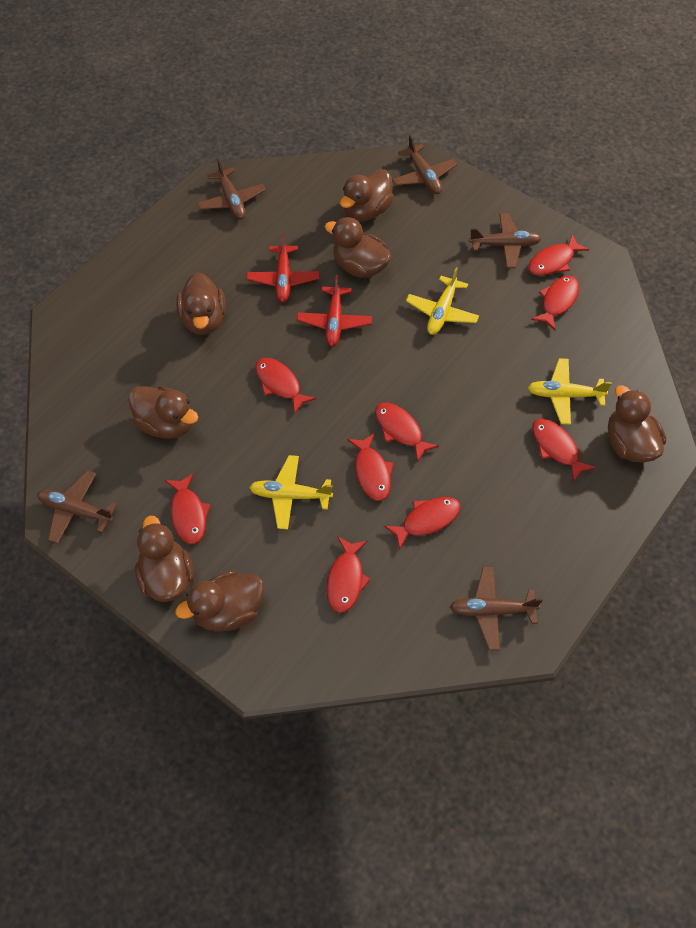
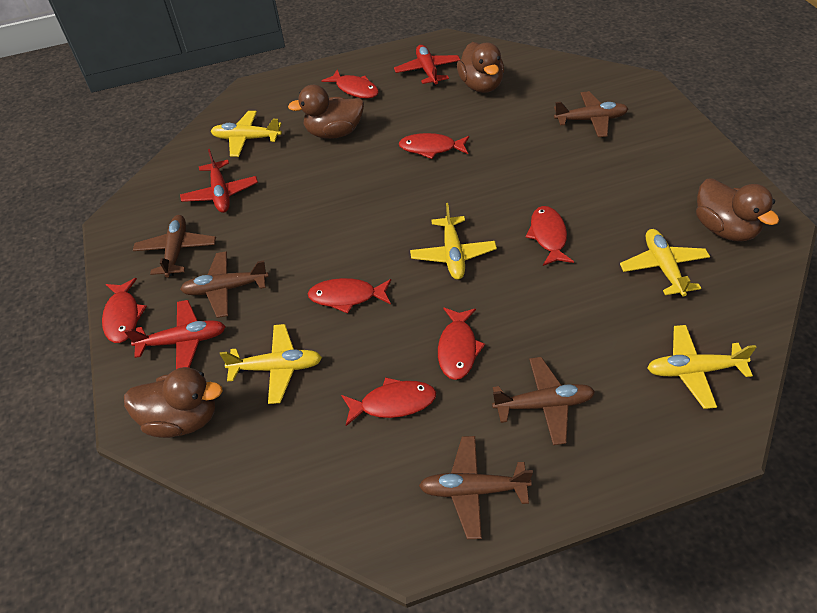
brown duck: [128,386,198,439] [135,516,194,602] [176,272,226,335] [176,571,264,632] [325,217,392,278] [340,169,394,221] [608,386,666,462] = 7 -> [124,367,223,438] [288,85,364,139] [457,42,504,93] [696,178,779,241] = 4
red fish: [165,473,211,544] [255,358,316,414] [326,537,371,613] [347,433,394,501] [375,402,439,463] [384,497,461,550] [528,234,590,276] [531,275,579,330] [532,419,596,483] = 9 -> [102,278,147,343] [308,278,391,313] [321,69,379,98] [341,377,436,426] [399,133,469,159] [438,308,485,380] [526,206,574,266] = 7
red plane: [247,233,320,303] [297,275,372,347] = 2 -> [124,300,226,369] [180,149,258,213] [394,45,461,86] = 3
yellow plane: [249,455,333,530] [406,267,479,335] [528,358,612,425] = 3 -> [211,111,282,157] [220,324,322,404] [410,203,497,280] [620,229,710,297] [647,325,756,409] = 5

